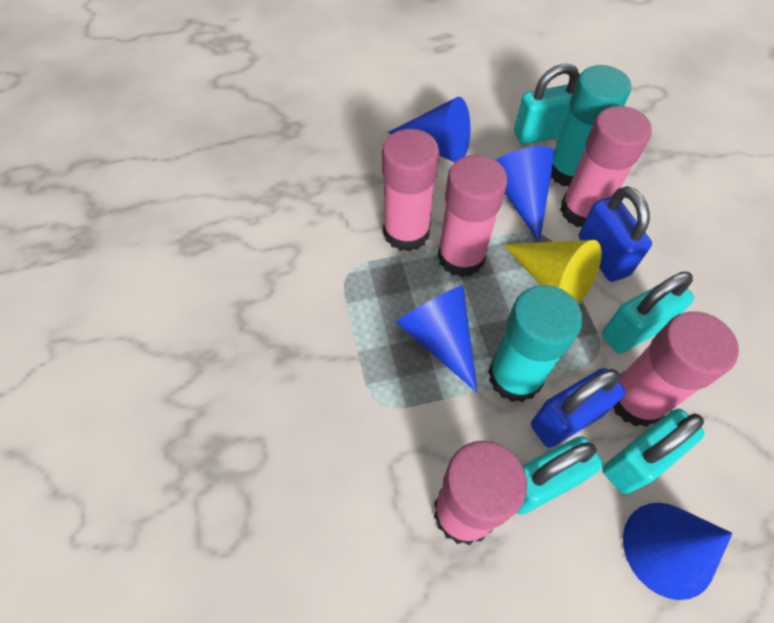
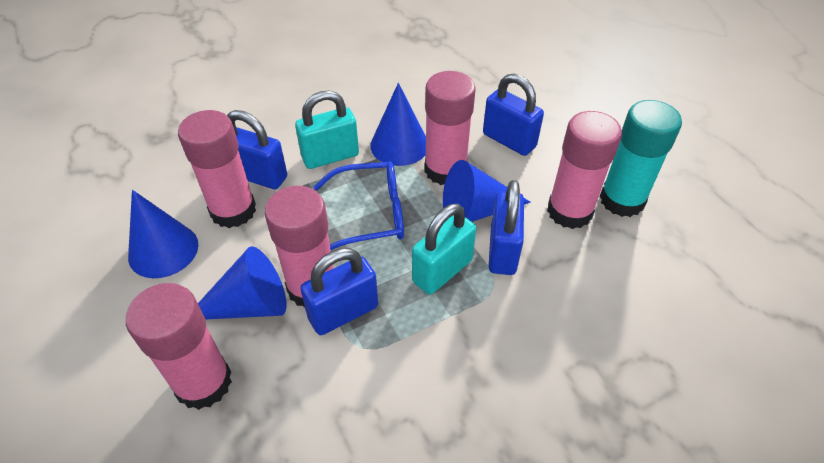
blue glasses: none = 0 -> [314,161,404,250] = 1
blue padlock: [531,368,626,448] [578,186,652,282] = 2 -> [227,110,287,189] [300,248,378,335] [483,73,544,156] [488,180,524,275] = 4
turquoise glue stick: [488,285,583,402] [551,65,631,187] = 2 -> [600,100,682,217] = 1
turquoise padlock: [514,64,580,145] [517,436,603,515] [602,272,694,354] [602,409,704,494] = 4 -> [295,90,359,169] [412,204,476,294] = 2
yellow cone: [503,240,601,304] = 1 -> none = 0

